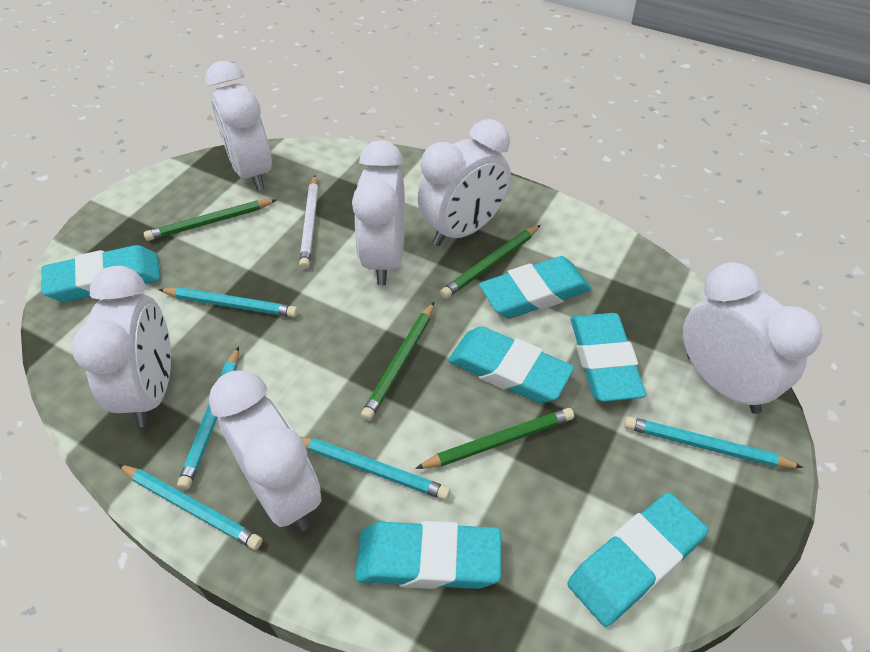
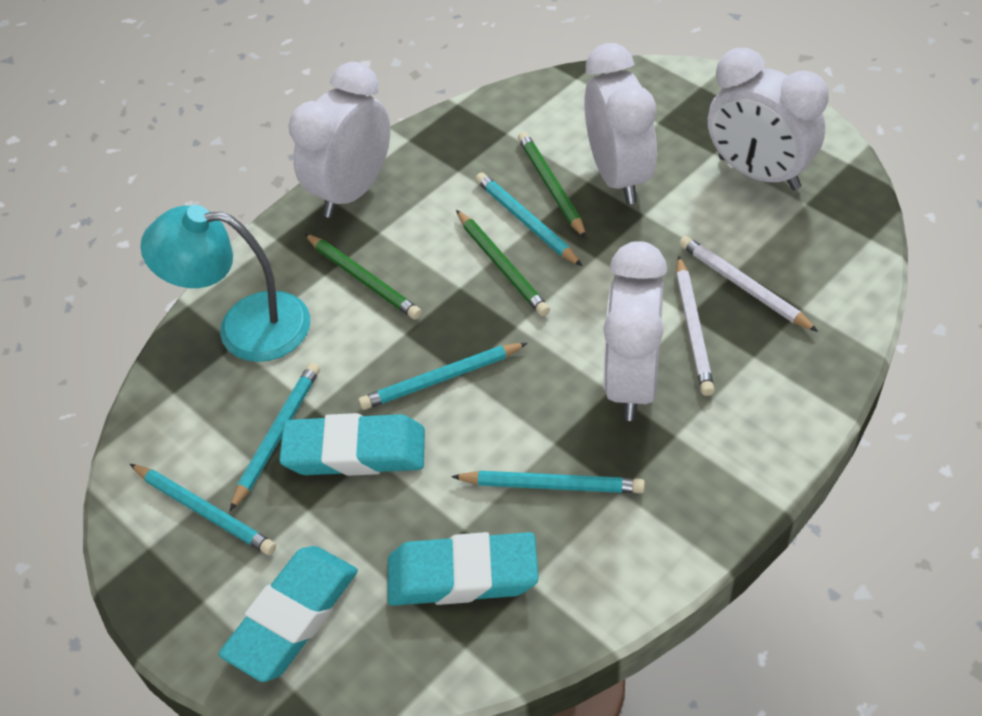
green pencil: [144,199,277,241] [361,302,434,421] [415,408,574,469] [440,225,541,299] = 4 -> [304,233,422,319] [456,210,550,316] [518,132,586,238] = 3
turquoise eraser: [41,245,161,302] [355,521,501,589] [448,326,574,403] [479,256,592,319] [567,492,708,626] [571,313,646,402] = 6 -> [218,546,358,682] [279,413,425,476] [388,532,539,606] = 3
turquoise lamp: none = 0 -> [140,205,310,362] = 1
white clock: [72,266,171,427] [205,61,272,191] [209,371,321,531] [352,140,405,285] [418,119,511,246] [683,262,822,414] = 6 -> [289,62,390,218] [584,43,657,204] [603,241,667,421] [708,48,829,190] = 4
white pencil: [299,175,318,269] = 1 -> [676,256,715,396] [679,236,818,332] = 2

